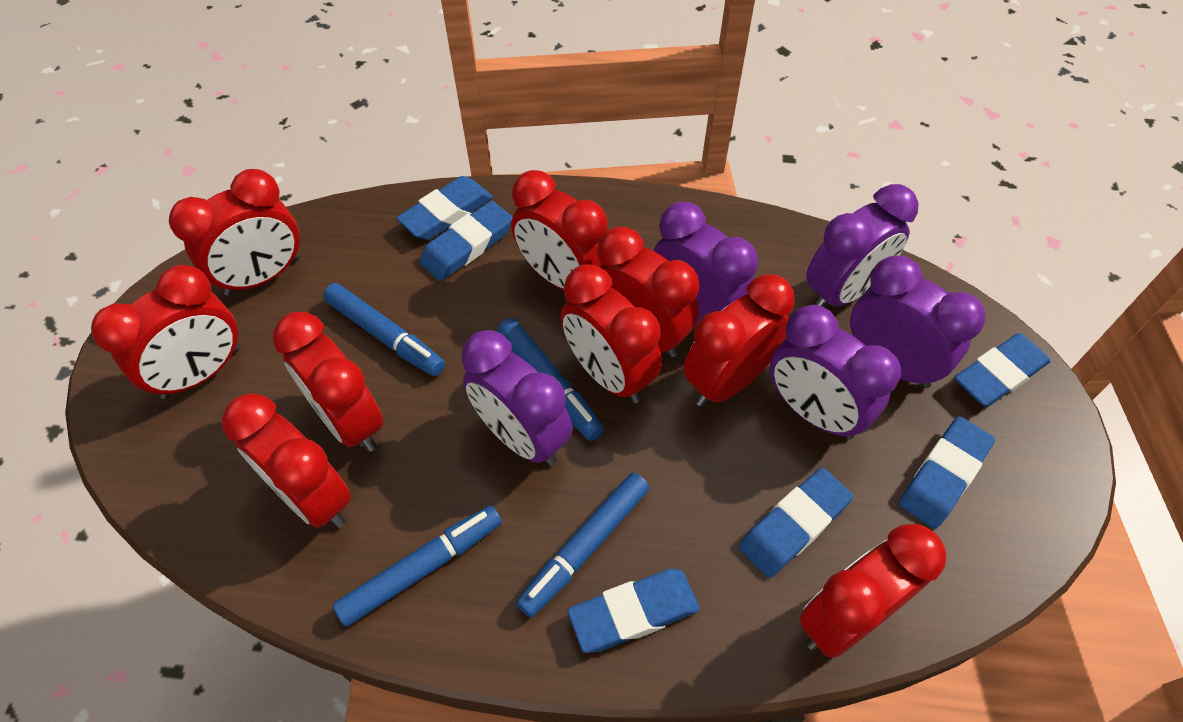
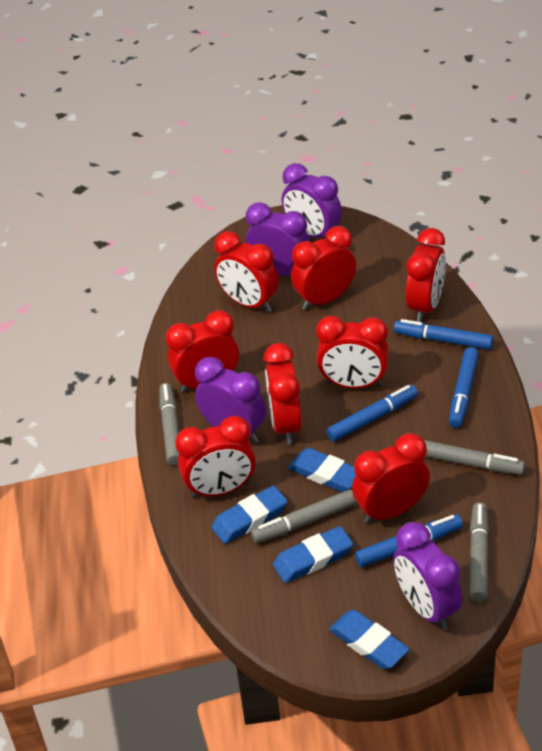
blue eraser: [396,176,493,240] [419,201,513,281] [567,569,700,653] [739,468,853,578] [899,417,995,529] [955,333,1050,407] = 6 -> [211,486,288,544] [273,526,353,583] [288,448,356,492] [329,610,410,669] = 4
grey marker: none = 0 -> [159,383,179,465] [251,489,357,543] [424,440,525,475] [470,502,489,602] = 4
purple clock: [462,330,573,466] [653,202,758,324] [770,305,901,440] [806,184,918,307] [850,255,986,388] = 5 -> [195,357,266,443] [246,202,310,276] [282,163,342,238] [393,522,463,630] = 4
red clock: [91,265,240,399] [169,169,300,296] [222,393,351,528] [273,312,384,452] [511,170,608,290] [561,264,662,403] [597,227,700,357] [683,274,794,407] [799,524,946,658] = 9 -> [166,310,239,393] [175,416,256,498] [214,231,279,312] [263,343,302,444] [291,226,356,310] [316,316,389,388] [352,433,430,524] [406,228,446,322] = 8

